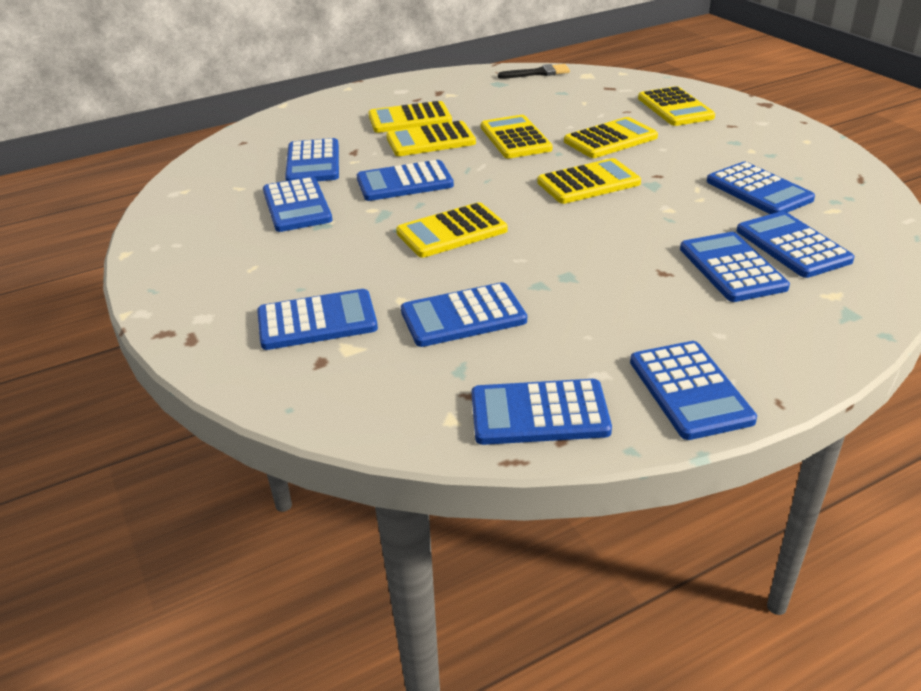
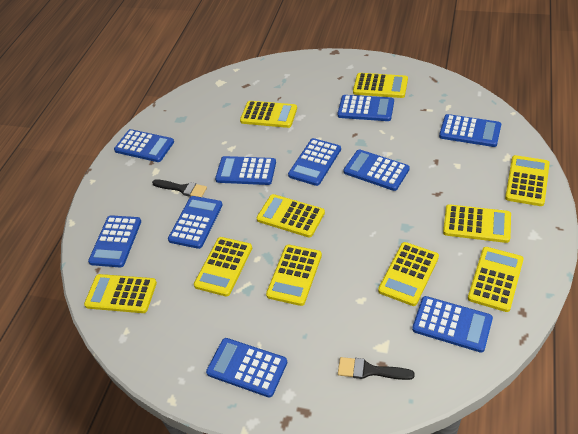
black brush: [498,64,570,78] = 1 -> [152,180,207,197] [338,357,415,380] = 2
yellow calculator: [368,101,452,133] [386,121,476,156] [396,202,508,258] [481,115,553,159] [537,158,641,204] [564,117,658,158] [638,86,715,126] = 7 -> [84,274,157,313] [194,237,252,297] [240,101,297,128] [257,194,325,238] [266,245,322,306] [353,73,408,98] [378,242,439,306] [443,204,511,243] [468,247,524,312] [505,155,550,206] = 10

